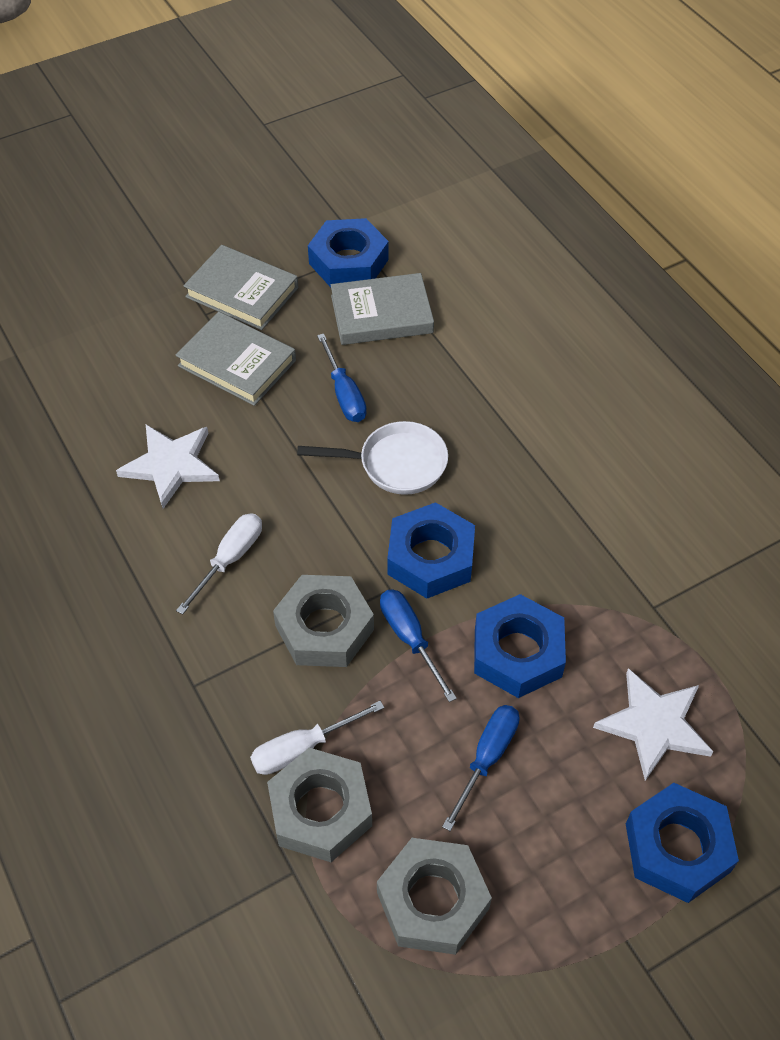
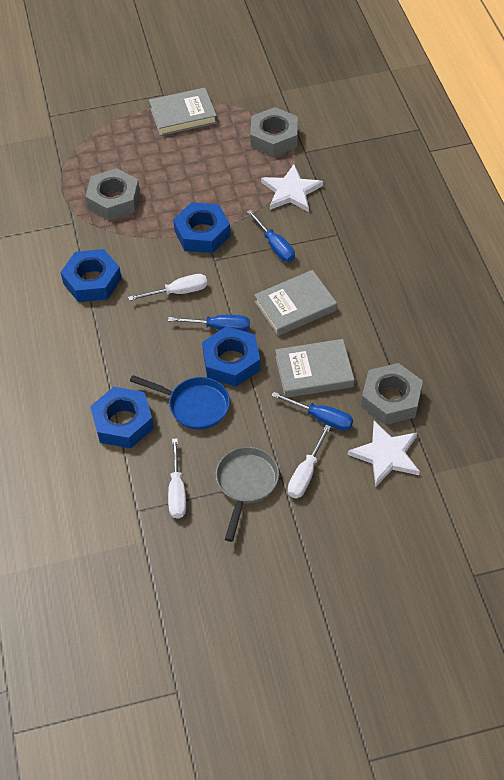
blue pan: none = 0 -> [130,375,230,430] = 1
grey pan: none = 0 -> [216,447,279,542] = 1
white pan: [297,421,448,495] = 1 -> none = 0
white screwdriver: [176,513,262,615] [250,701,384,775] = 2 -> [128,274,207,301] [168,438,186,519] [288,425,331,498] = 3

